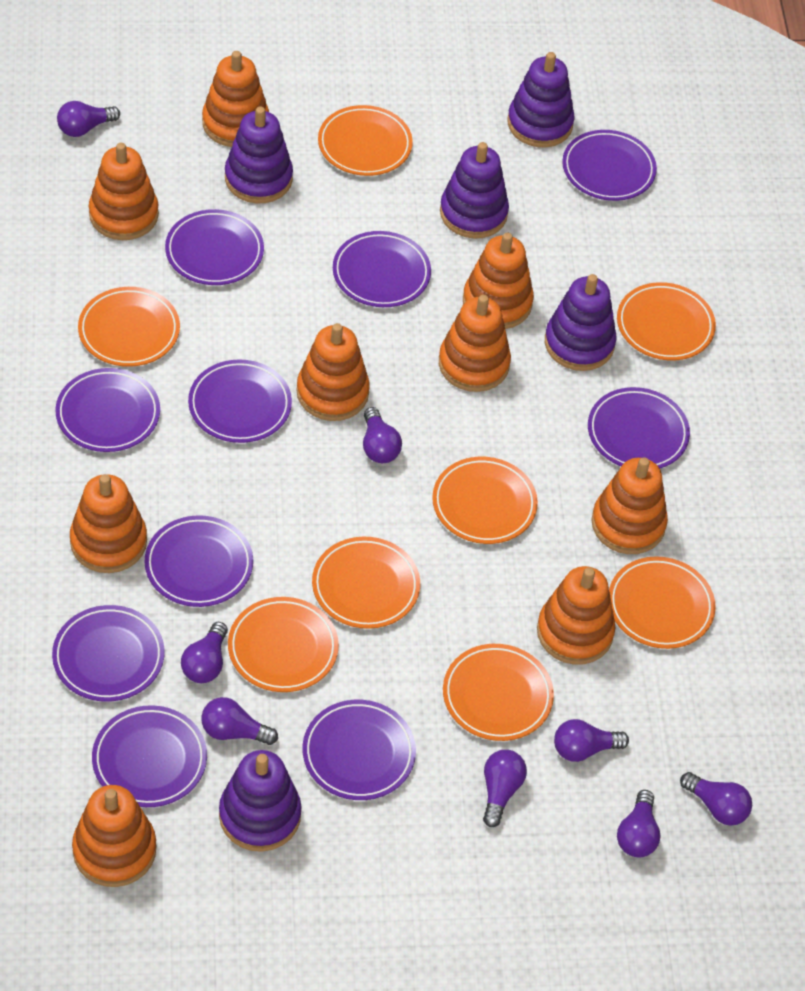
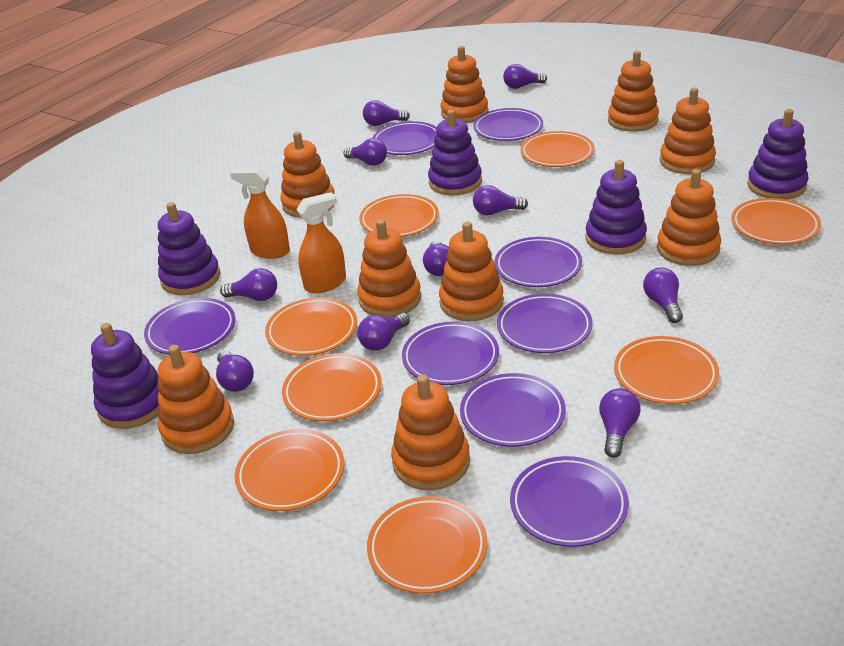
orange spray bottle: none = 0 -> [230,168,290,259] [296,192,346,293] = 2
purple light bulb: [57,101,120,137] [181,622,228,683] [201,697,278,745] [363,407,402,463] [483,750,527,827] [554,719,629,762] [617,790,660,857] [680,772,752,826] = 8 -> [216,350,254,392] [220,268,277,301] [344,138,387,166] [357,313,410,351] [363,100,410,126] [423,241,450,276] [473,185,528,215] [503,64,547,89] [599,388,641,458] [643,267,683,323] = 10
purple plate: [52,605,165,702] [55,368,160,452] [92,705,207,807] [145,515,253,607] [165,209,264,285] [188,359,292,443] [303,700,416,800] [333,231,431,307] [562,130,657,201] [588,387,690,469] = 10 -> [144,298,236,355] [372,121,437,155] [402,322,499,385] [460,373,566,447] [473,108,543,141] [494,237,582,287] [497,294,593,353] [510,456,629,547] = 8

